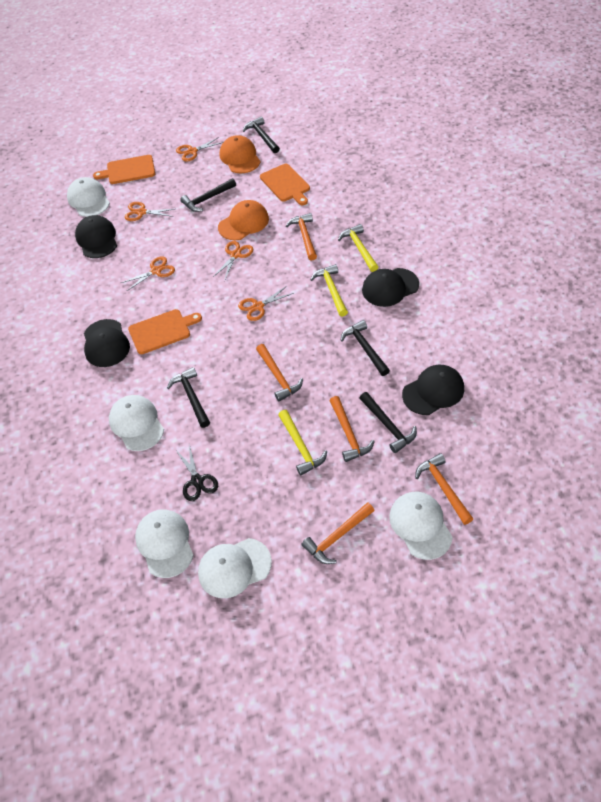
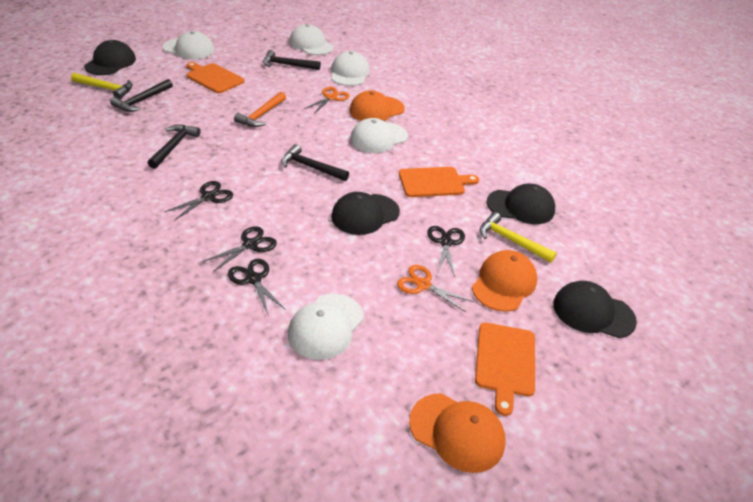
black hammer: [167,367,210,428] [180,178,236,212] [243,117,280,153] [340,320,390,376] [360,392,417,453] = 5 -> [110,79,173,112] [148,125,200,169] [263,50,321,70] [281,144,349,181] = 4
black scissors: [175,444,218,501] = 1 -> [164,181,233,221] [203,226,277,272] [228,259,286,314] [427,226,465,277] = 4
orange cap: [218,200,269,240] [220,135,260,173] = 2 -> [349,90,405,121] [409,394,506,473] [472,250,537,312] = 3
orange hammer: [256,344,303,402] [286,213,317,261] [301,502,375,564] [330,396,375,462] [415,453,473,525] = 5 -> [234,92,286,127] = 1
orange scissors: [121,257,175,291] [125,202,175,221] [176,137,223,161] [213,241,253,281] [238,286,294,321] = 5 -> [304,87,350,114] [397,265,474,312] = 2
yellow hammer: [278,410,327,476] [310,264,348,317] [338,224,378,272] = 3 -> [71,73,133,99] [480,212,557,263] = 2

